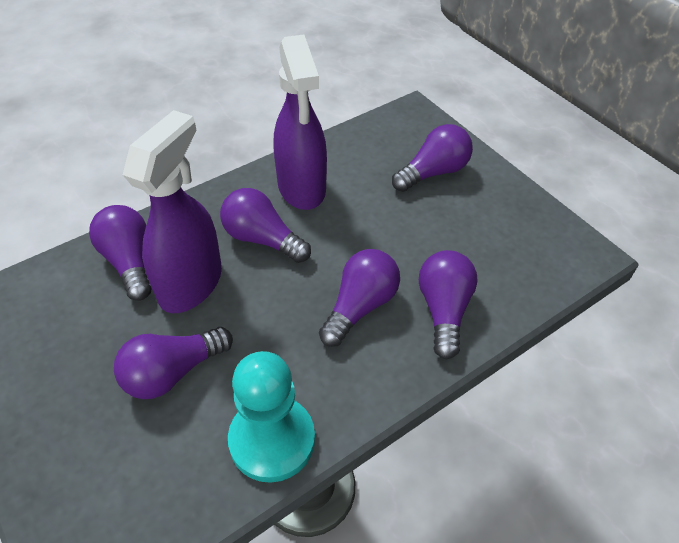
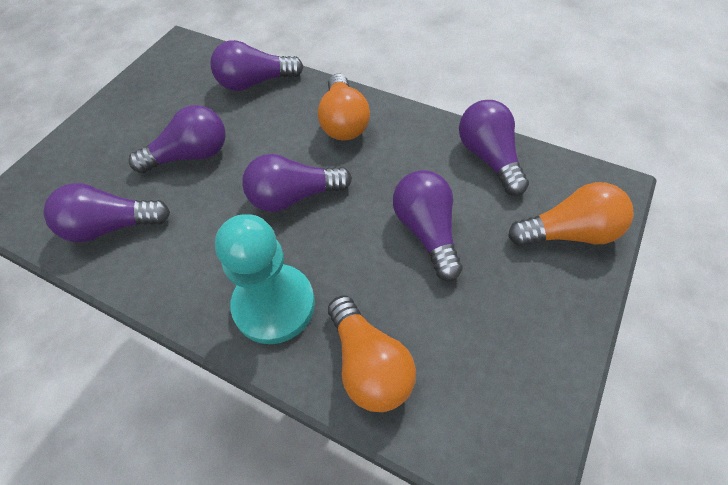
orange light bulb: none = 0 -> [318,74,370,140] [328,296,416,412] [508,182,634,246] = 3
purple spray bottle: [123,110,222,313] [274,34,327,210] = 2 -> none = 0

